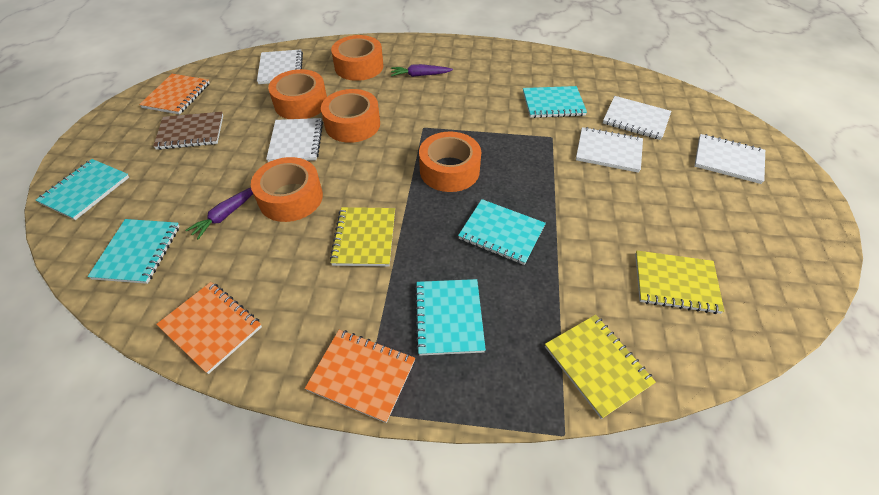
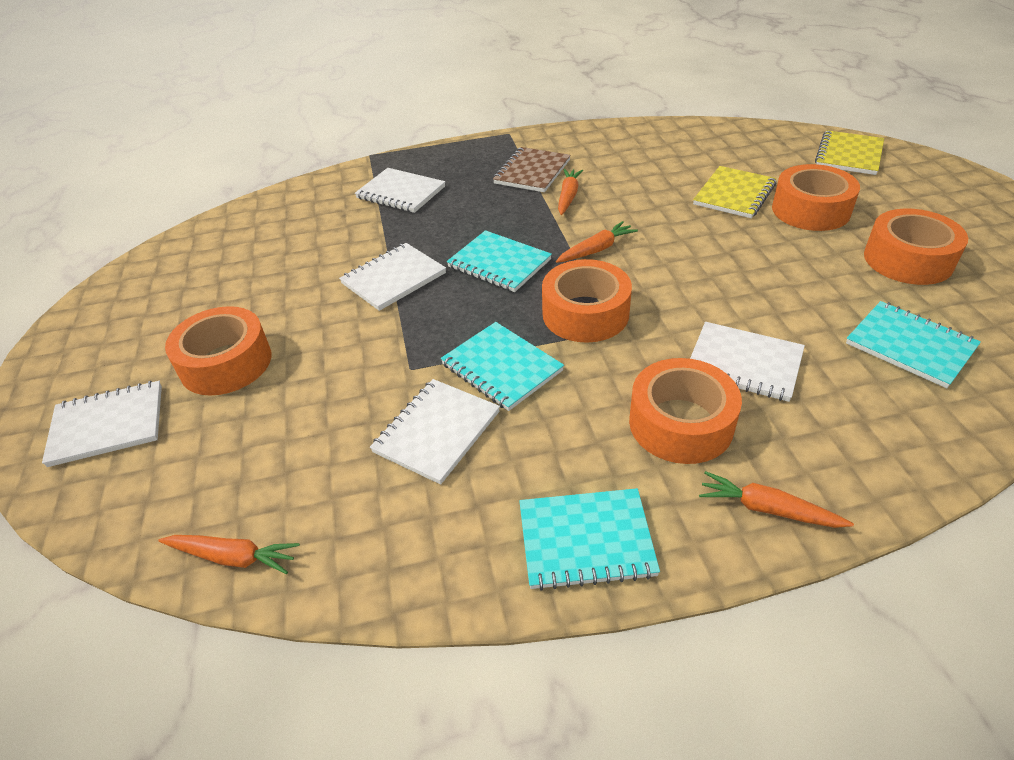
orange carrot: none = 0 -> [158,535,300,574] [556,221,638,263] [558,169,583,215] [699,471,854,528] = 4
orange notebook: [139,74,210,115] [156,282,262,374] [305,330,415,423] = 3 -> none = 0
purple carrot: [185,188,253,239] [391,64,453,77] = 2 -> none = 0
turquoise notebook: [36,159,129,220] [88,219,180,284] [414,279,486,356] [458,199,546,265] [523,86,587,118] = 5 -> [441,322,564,411] [447,230,552,292] [519,488,660,591] [846,301,981,388] = 4
yellow notebook: [330,207,395,267] [545,315,656,419] [635,251,724,314] = 3 -> [693,166,776,218] [815,130,884,175] = 2

